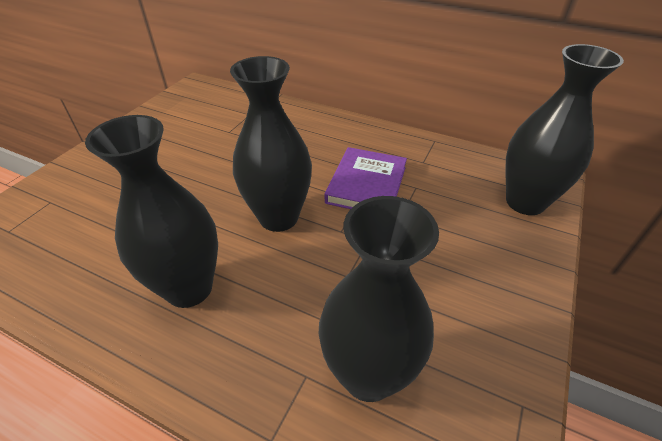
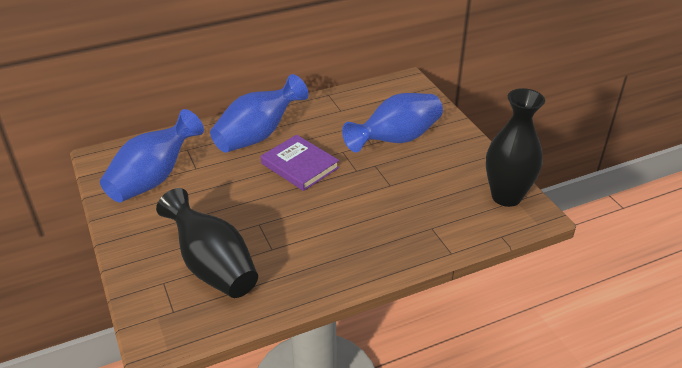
black vase: [85,115,218,308] [230,56,312,232] [319,196,439,402] [505,44,624,215] = 4 -> [156,188,258,298] [486,88,545,207] = 2
blue vase: none = 0 -> [100,109,204,203] [210,74,309,153] [342,93,443,152] = 3

